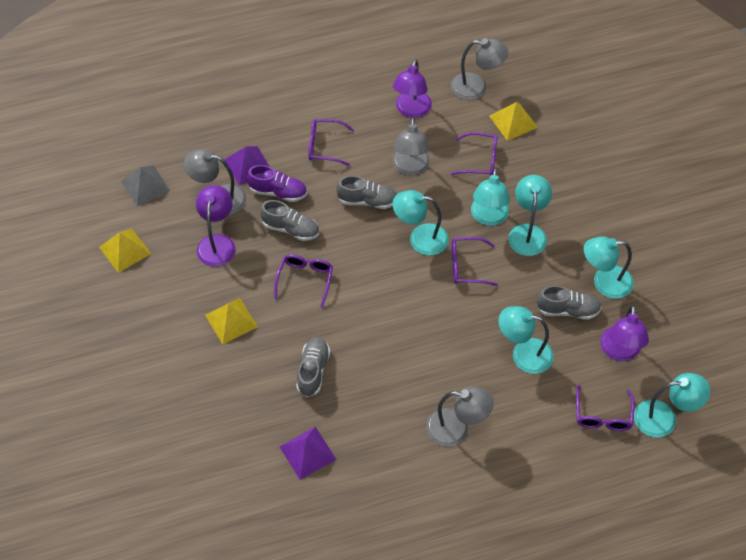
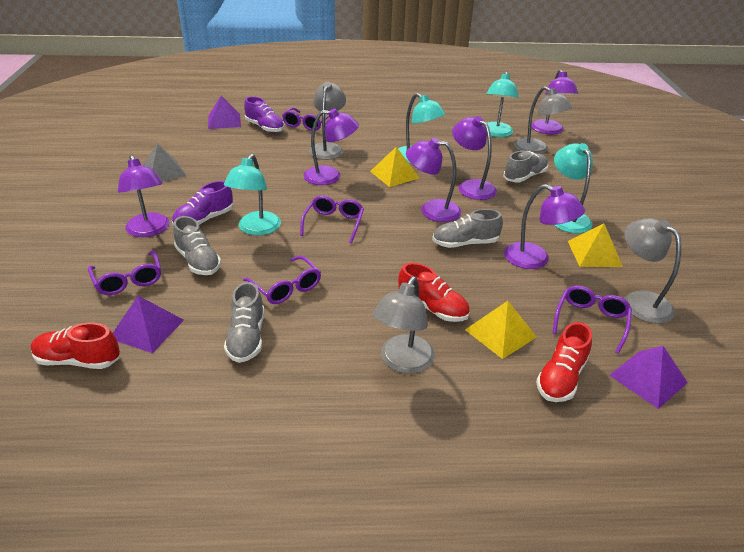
purple lamp: [196,185,235,267] [393,59,432,118] [600,305,649,361] = 3 -> [118,155,170,237] [304,109,359,185] [406,138,461,222] [452,116,497,200] [504,184,585,269] [531,69,578,134] = 6
purple pyramid: [224,146,270,186] [279,427,337,480] = 2 -> [113,296,184,353] [208,96,241,129] [609,346,688,409] = 3
purple shoe: [247,165,307,202] = 1 -> [172,181,233,225] [244,96,285,133] = 2
red shoe: none = 0 -> [31,323,120,369] [398,263,470,322] [536,322,592,402] = 3
turquoise lamp: [393,190,449,255] [471,168,510,226] [498,306,554,374] [508,175,552,256] [584,236,634,299] [634,373,710,438] = 6 -> [224,154,281,235] [398,93,446,164] [486,71,519,137] [554,143,593,233] = 4

